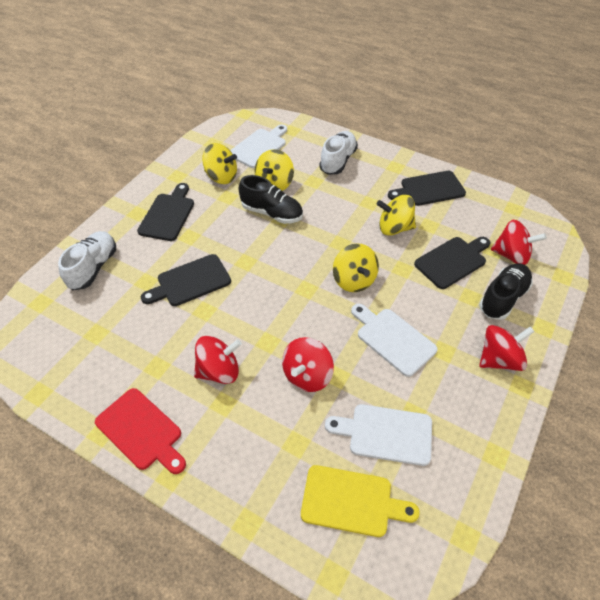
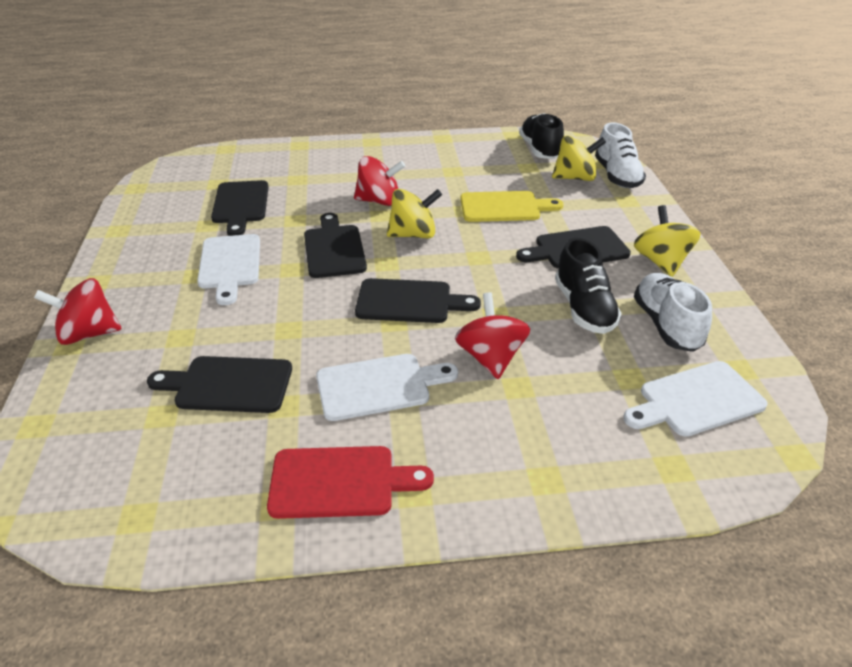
black cutting board: [137,183,194,241] [141,254,231,306] [388,171,466,206] [414,237,491,289] = 4 -> [147,356,292,413] [211,180,269,236] [304,213,367,278] [355,278,481,323] [516,226,631,269] = 5
red spinning top: [194,336,242,384] [282,337,334,392] [479,325,535,371] [491,220,547,265] = 4 -> [34,278,121,345] [354,156,405,206] [455,292,530,379] = 3
yellow spinning top: [202,143,237,184] [255,149,294,191] [333,243,379,292] [377,195,416,236] = 4 -> [387,189,442,238] [552,135,606,181] [634,205,701,277] = 3

